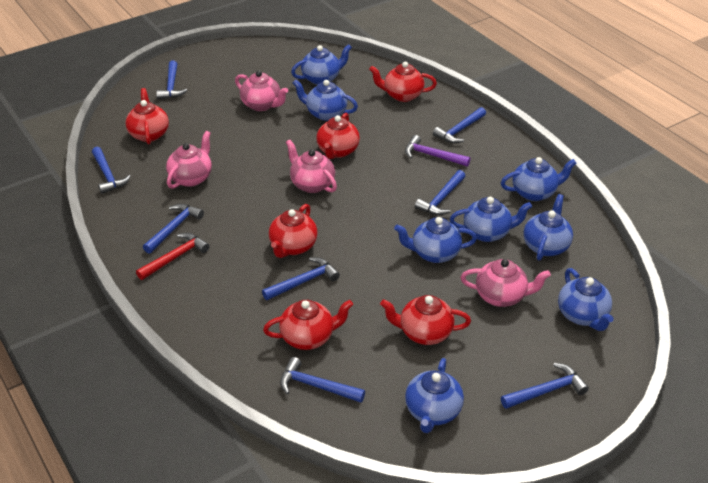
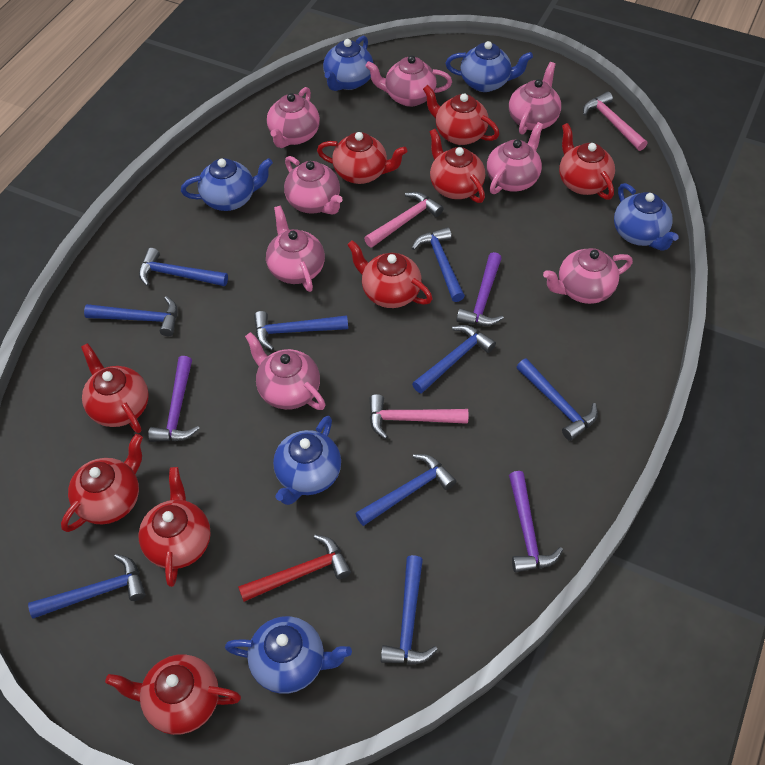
blue hammer: [92,147,131,194] [143,204,204,254] [156,60,187,99] [262,257,340,300] [280,357,365,403] [415,170,465,215] [433,107,486,143] [501,363,589,409] = 8 -> [28,554,146,619] [84,296,177,336] [139,248,228,286] [254,311,348,351] [355,454,456,526] [381,555,438,664] [412,227,465,302] [412,325,496,394] [517,358,598,441] = 9
blue teapot: [291,44,352,85] [293,79,358,121] [394,217,477,263] [405,358,464,433] [450,197,532,242] [501,157,577,201] [523,194,573,261] [558,268,614,331] = 8 -> [181,158,273,211] [225,616,352,694] [273,416,341,505] [323,35,374,91] [445,41,533,92] [614,183,679,251] = 6
pink hammer: none = 0 -> [364,192,444,247] [370,394,468,439] [583,92,647,151] = 3
pink teapot: [166,131,212,189] [235,70,288,111] [286,139,337,193] [461,259,551,307] = 4 -> [245,332,326,410] [266,206,325,292] [267,87,320,148] [284,156,343,215] [365,55,452,107] [487,122,543,194] [509,62,561,135] [543,248,633,304] = 8
purple hammer: [405,135,471,167] = 1 -> [148,356,200,442] [456,252,504,326] [509,471,563,572] = 3
red teapot: [125,88,169,144] [263,300,353,350] [269,204,318,258] [316,113,360,159] [369,62,437,102] [380,295,471,345] = 6 -> [61,434,143,532] [81,343,149,433] [105,654,241,735] [138,467,211,587] [317,132,407,184] [347,240,432,308] [423,85,499,145] [429,129,485,203] [559,123,615,200] = 9

